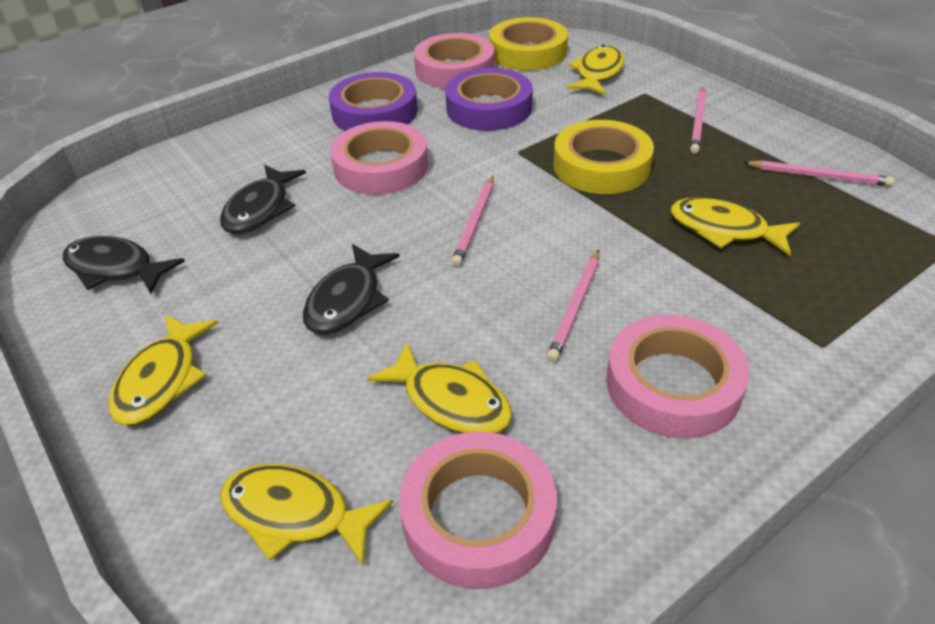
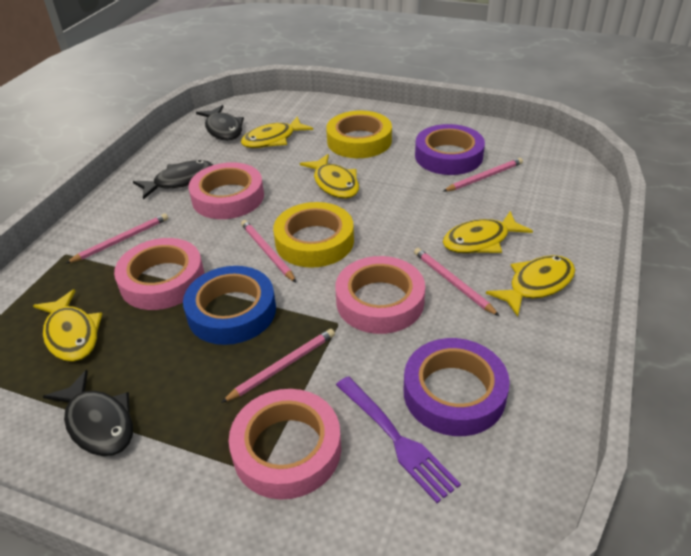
blue tape: none = 0 -> [183,266,276,345] = 1
pink pencil: [451,176,494,266] [547,250,599,362] [690,87,706,154] [743,160,894,187] = 4 -> [66,213,168,263] [221,329,335,403] [241,220,296,282] [414,248,499,316] [443,158,523,192] = 5
purple fork: none = 0 -> [336,376,461,503] = 1

